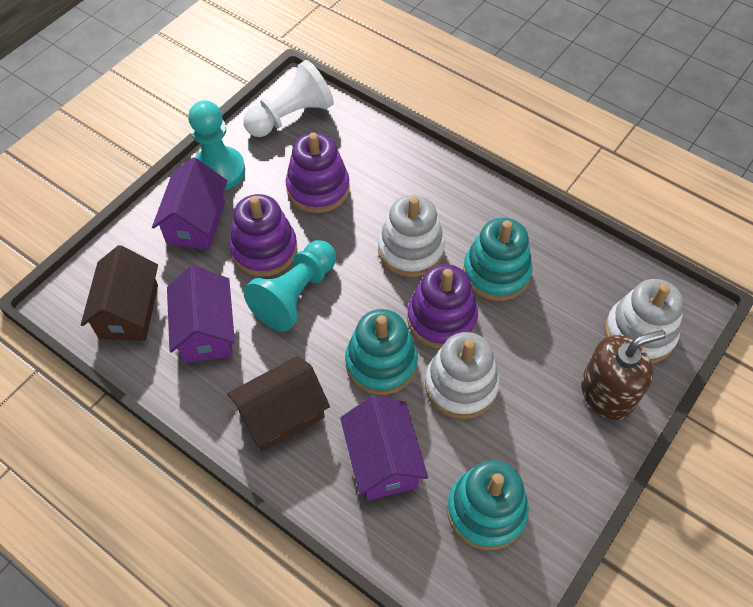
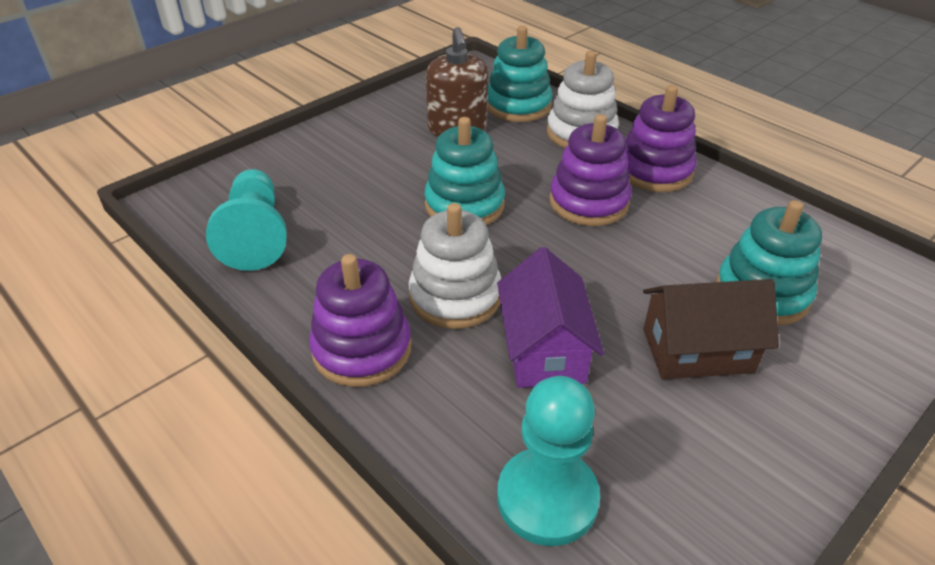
brown house: [81,245,158,341] [227,356,330,452] = 2 -> [643,279,779,379] = 1
purple house: [152,158,227,250] [167,265,235,363] [340,395,428,501] = 3 -> [497,247,604,388] = 1
white pawn: [243,60,334,137] = 1 -> none = 0
white stacking toy: [378,195,445,277] [425,332,500,419] [605,279,684,363] = 3 -> [409,203,501,329] [547,51,619,148] = 2

